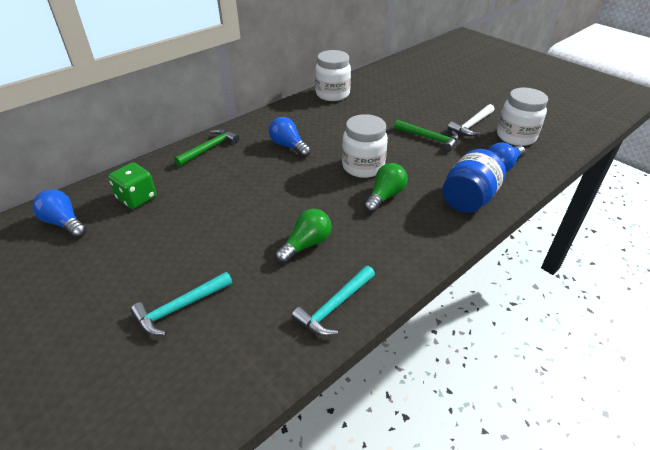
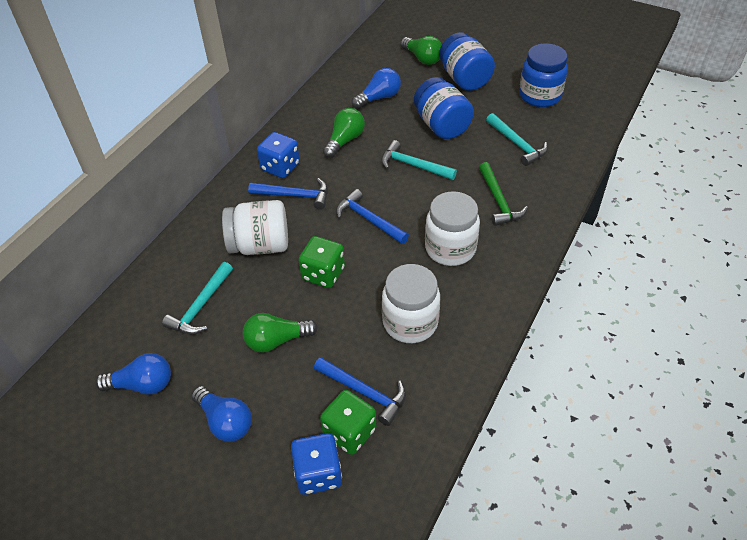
blue dice: none = 0 -> [257,132,300,178] [291,433,342,495] = 2
blue hammer: none = 0 -> [248,178,328,210] [314,357,406,426] [336,189,409,244] = 3
blue jar: [442,149,506,213] = 1 -> [414,77,474,139] [439,32,495,91] [519,43,568,107] = 3
green dice: [108,163,156,209] = 1 -> [299,236,345,288] [320,390,376,455] = 2
green hammer: [174,129,239,167] [394,120,459,152] = 2 -> [479,162,528,226] = 1
green light bulb: [275,209,332,264] [364,163,408,213] = 2 -> [243,313,318,353] [323,108,365,158] [401,36,442,65] = 3
turquoise hammer: [130,272,232,335] [291,266,375,336] = 2 -> [162,262,233,335] [381,140,457,180] [486,113,548,166] = 3
white hammer: [447,104,495,136] = 1 -> none = 0

